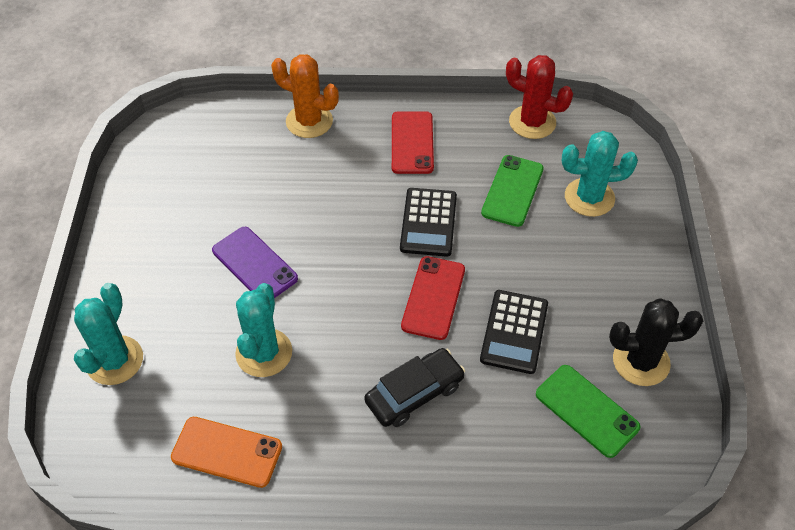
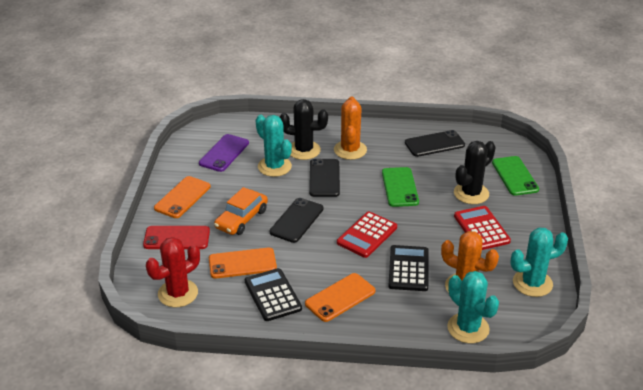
black cactus: [609,298,703,386] = 1 -> [280,99,328,160] [454,141,496,204] = 2
black car: [364,348,465,427] = 1 -> none = 0
black phone: none = 0 -> [270,198,324,243] [309,159,340,197] [405,130,465,157] = 3
orange cactus: [271,54,339,138] = 1 -> [334,96,367,160] [441,231,499,293] = 2
orange car: none = 0 -> [214,187,268,235] = 1
orange phone: [171,417,282,488] = 1 -> [154,176,211,218] [209,248,277,279] [305,273,375,322] = 3
red calculator: none = 0 -> [337,211,397,258] [454,206,511,250] = 2
red phone: [392,111,434,174] [401,256,465,340] = 2 -> [143,226,210,249] = 1

